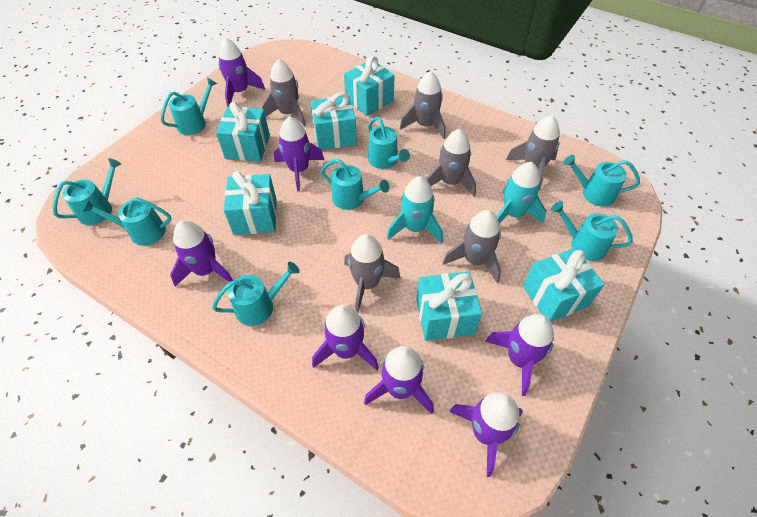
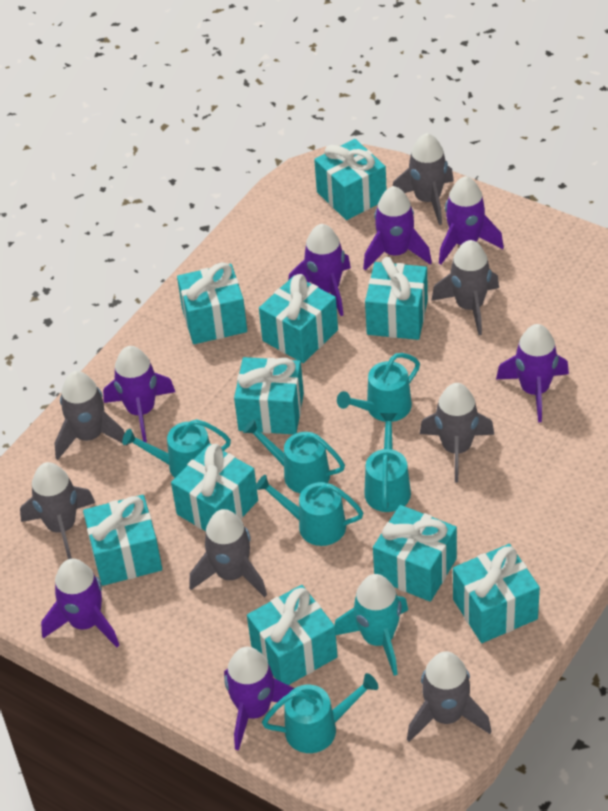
grey rocket: [262,59,306,126] [344,234,400,312] [400,71,446,139] [426,129,476,197] [442,210,501,283] [506,115,560,190] = 6 -> [20,462,95,559] [55,371,128,460] [189,509,267,597] [393,133,454,225] [407,651,491,742] [420,383,494,482] [431,240,499,335] = 7
turquoise gift: [216,102,270,161] [224,171,277,235] [310,92,357,150] [344,56,395,116] [416,271,482,341] [523,248,605,322] = 6 -> [83,495,162,586] [171,444,258,531] [177,262,247,344] [234,357,304,434] [247,585,338,685] [259,274,338,363] [314,139,387,220] [365,257,428,340] [373,505,457,602] [453,544,540,643] = 10
turquoise rocket: [387,176,443,243] [497,162,546,224] = 2 -> [335,574,408,676] = 1
turquoise watering can: [53,158,121,225] [83,197,172,246] [161,78,217,135] [212,262,300,326] [321,159,389,210] [368,117,410,169] [551,201,633,261] [564,155,640,207] = 8 -> [122,419,231,478] [243,419,345,493] [255,475,363,546] [262,673,378,753] [337,353,420,422] [364,413,411,512] = 6

